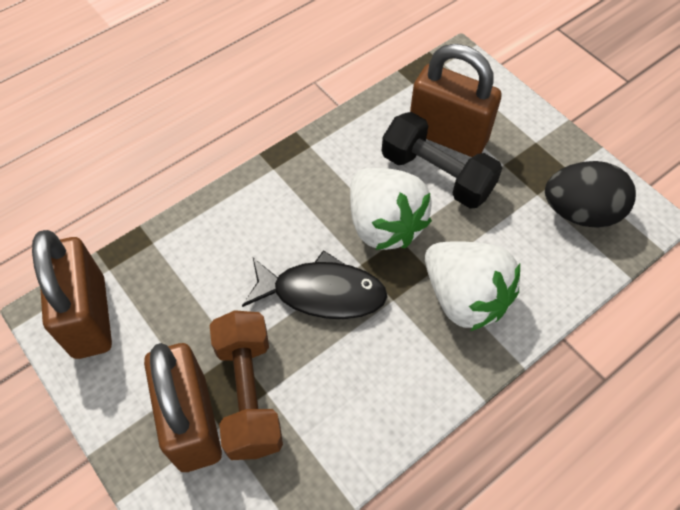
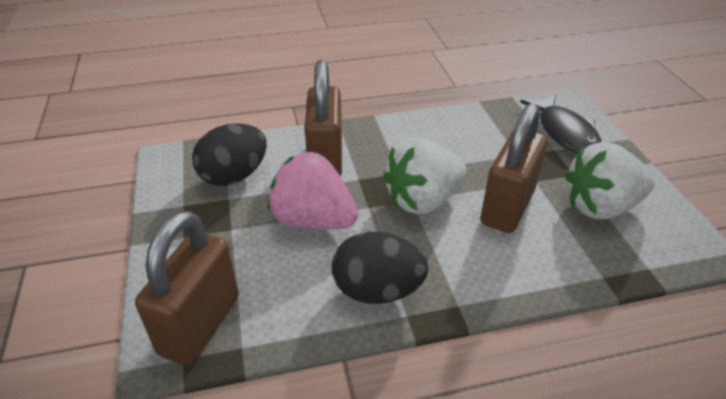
black dumbbell: [382,112,502,209] = 1 -> none = 0
black egg: [545,161,636,228] = 1 -> [192,123,267,186] [332,232,428,304] = 2
brown dumbbell: [210,310,283,460] = 1 -> none = 0
pink strawberry: none = 0 -> [268,152,358,229] = 1

